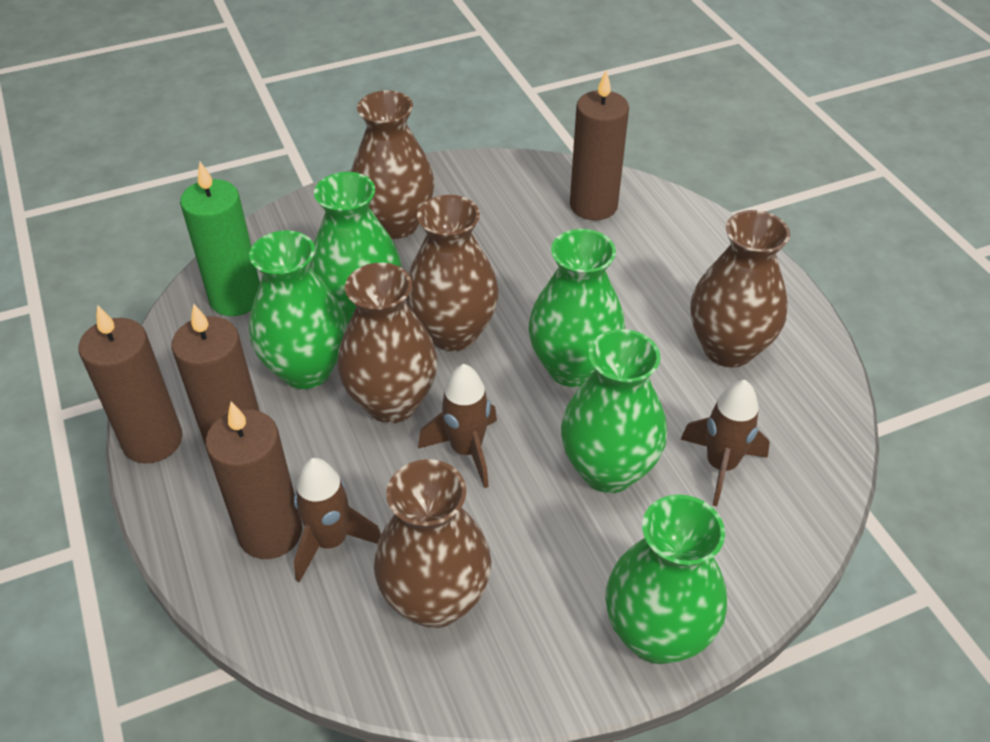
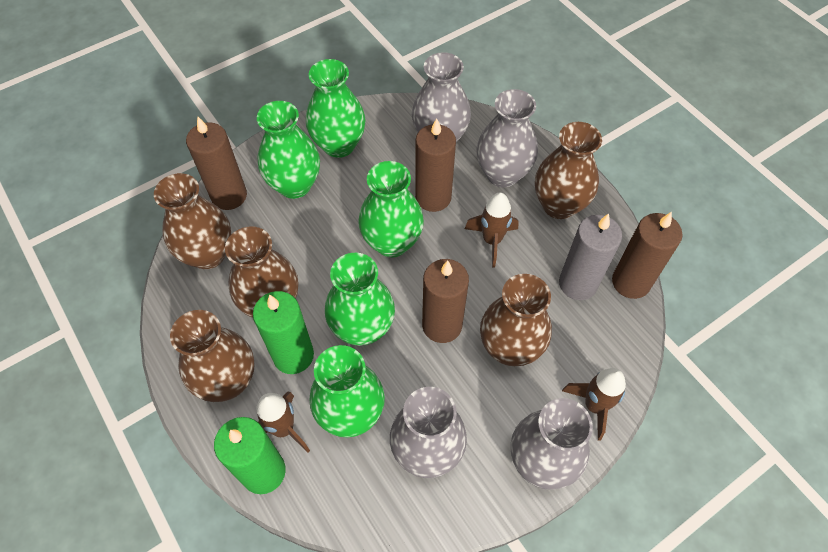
green candle: [180,162,260,316] = 1 -> [214,417,286,494] [253,291,314,374] = 2
grey candle: none = 0 -> [559,213,622,300] = 1
grey vase: none = 0 -> [390,387,467,478] [412,52,471,142] [476,89,538,187] [511,398,593,490] = 4

